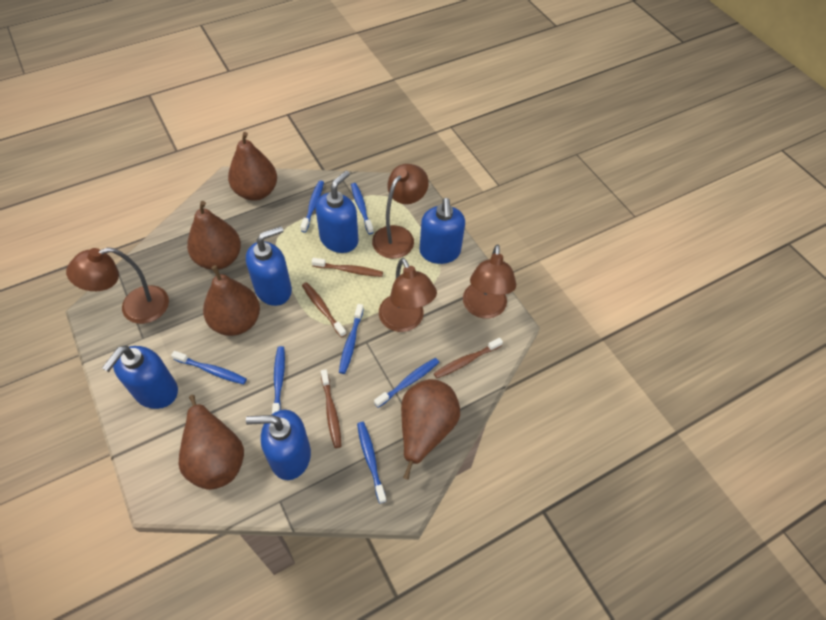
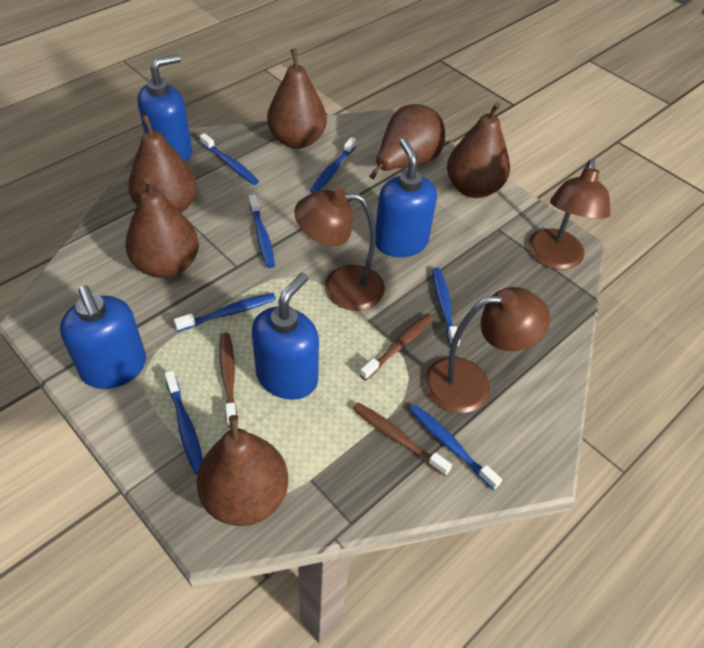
blue soap dispenser: [102,345,178,409] [246,226,292,306] [246,410,311,480] [316,171,359,253] [419,198,465,264] = 5 -> [60,285,146,389] [137,54,192,162] [252,273,319,400] [376,138,437,257] = 4
brown lamp: [66,247,169,324] [372,164,429,259] [379,258,437,332] [463,244,516,319] = 4 -> [294,188,385,311] [424,287,550,413] [528,159,611,270] = 3
brown pear: [179,395,244,490] [187,201,241,270] [203,265,260,336] [228,132,277,201] [401,379,460,480] = 5 -> [125,178,199,278] [128,114,197,213] [196,415,288,526] [267,49,327,149] [369,104,445,179] [447,102,510,198] = 6
brown toothbrush: [302,282,346,338] [312,258,383,277] [321,369,341,448] [434,338,503,379] = 4 -> [219,333,238,427] [353,403,452,476] [360,314,434,380] = 3

